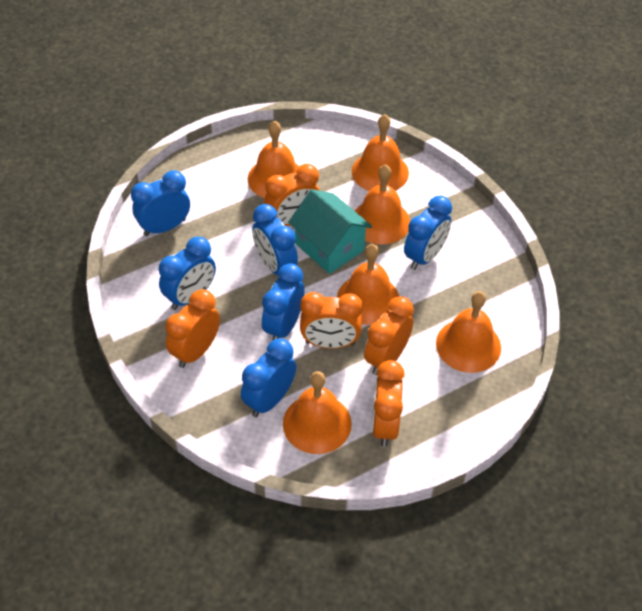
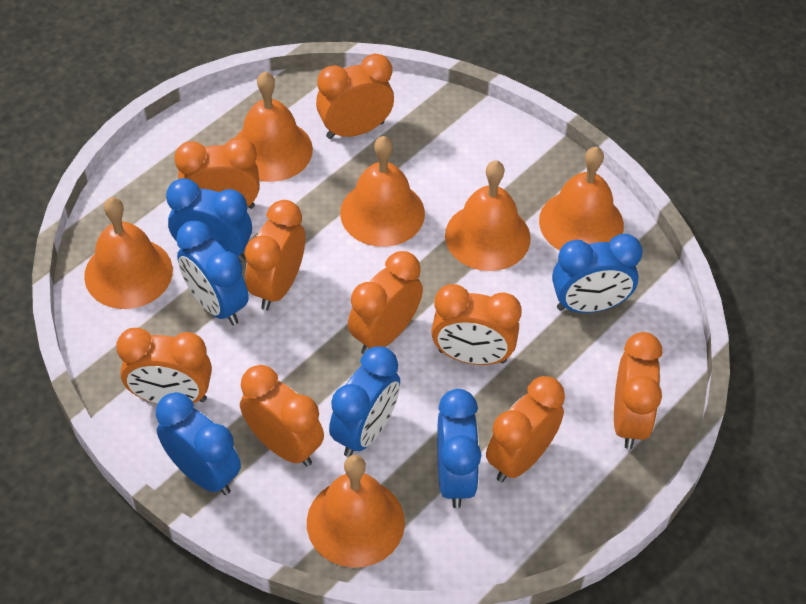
orange clock: [165,289,220,368] [264,164,320,226] [300,292,363,349] [364,296,414,375] [372,360,405,447] = 5 -> [116,328,212,404] [174,137,260,209] [240,365,324,467] [245,200,305,310] [316,54,394,139] [348,251,423,355] [431,284,521,365] [486,376,565,482] [614,332,662,449] = 9
turquoise house: [289,189,372,274] = 1 -> none = 0

